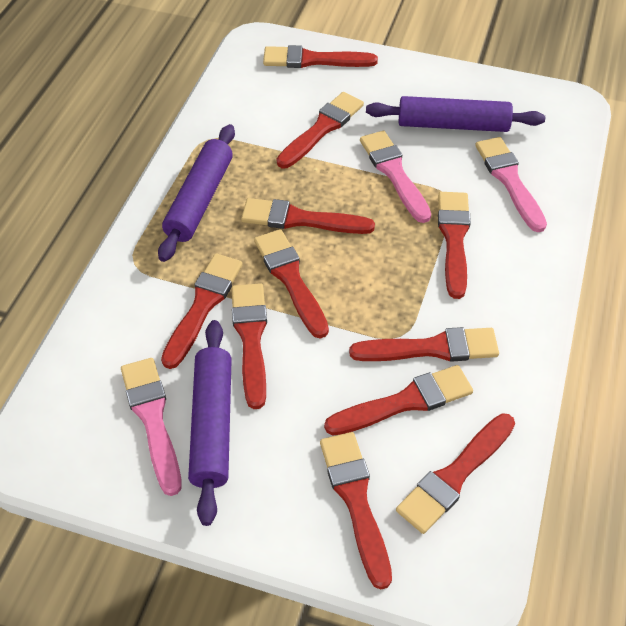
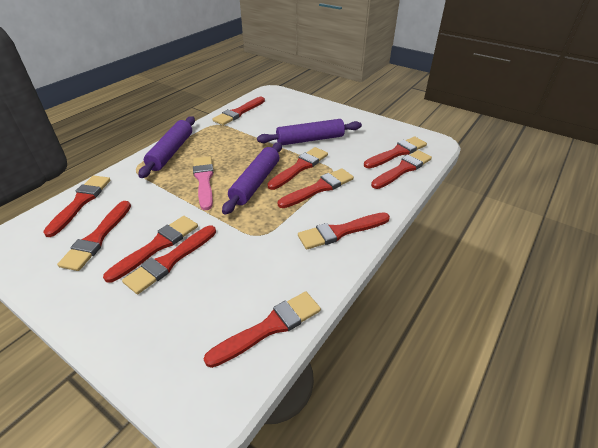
pink brush: [121,358,182,496] [360,131,431,223] [475,137,547,232] = 3 -> [193,156,214,210] = 1

